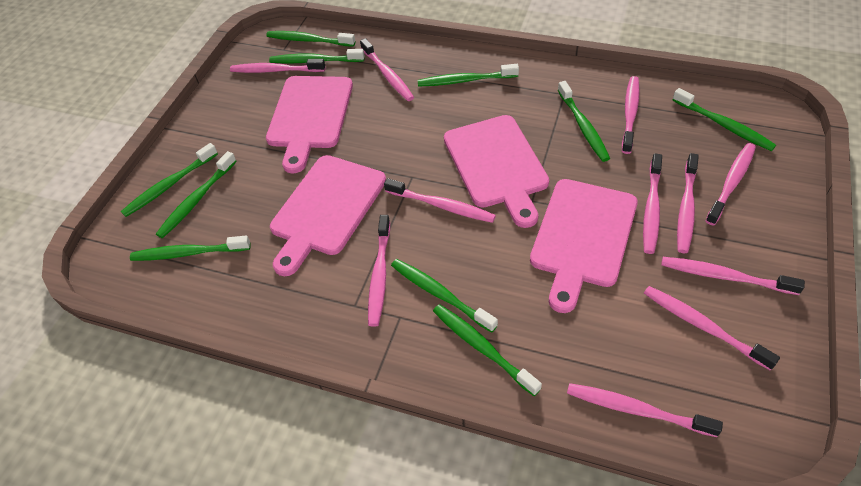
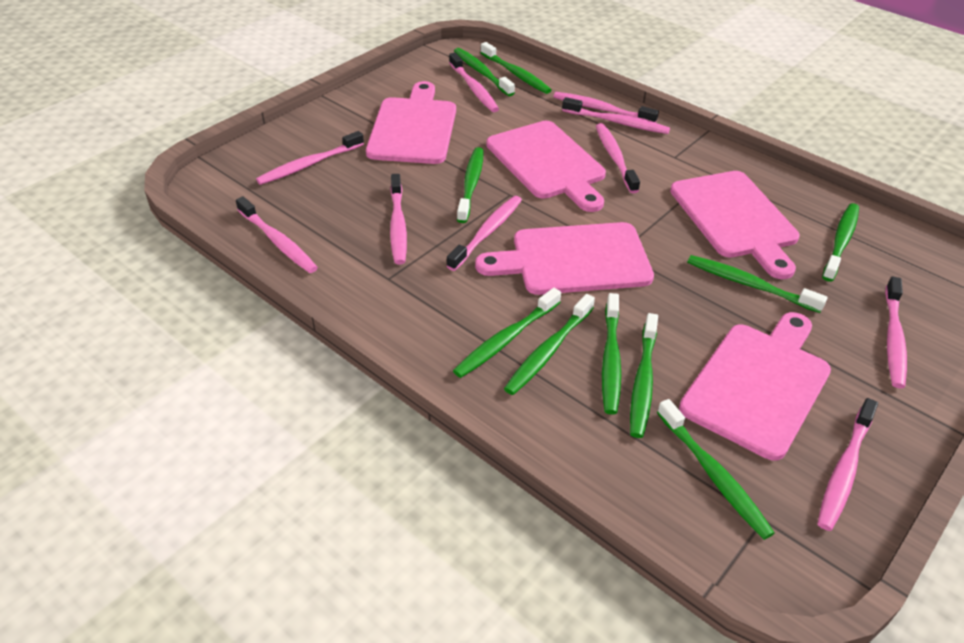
pink cutting board: [266,76,353,173] [270,155,386,276] [444,115,549,228] [530,179,638,313] = 4 -> [366,81,456,164] [475,222,654,295] [486,121,606,212] [670,171,800,279] [679,312,831,461] = 5
pink toothbrush: [230,59,325,73] [360,38,414,101] [368,215,390,327] [384,178,496,223] [567,383,723,437] [622,76,640,154] [643,153,662,254] [644,286,780,371] [661,257,805,295] [677,153,699,253] [706,143,756,225] = 11 -> [236,196,318,273] [256,131,364,185] [390,174,407,265] [447,196,522,271] [449,52,499,112] [553,92,659,123] [562,97,670,134] [596,123,640,193] [817,398,878,531] [885,277,907,388] = 10

